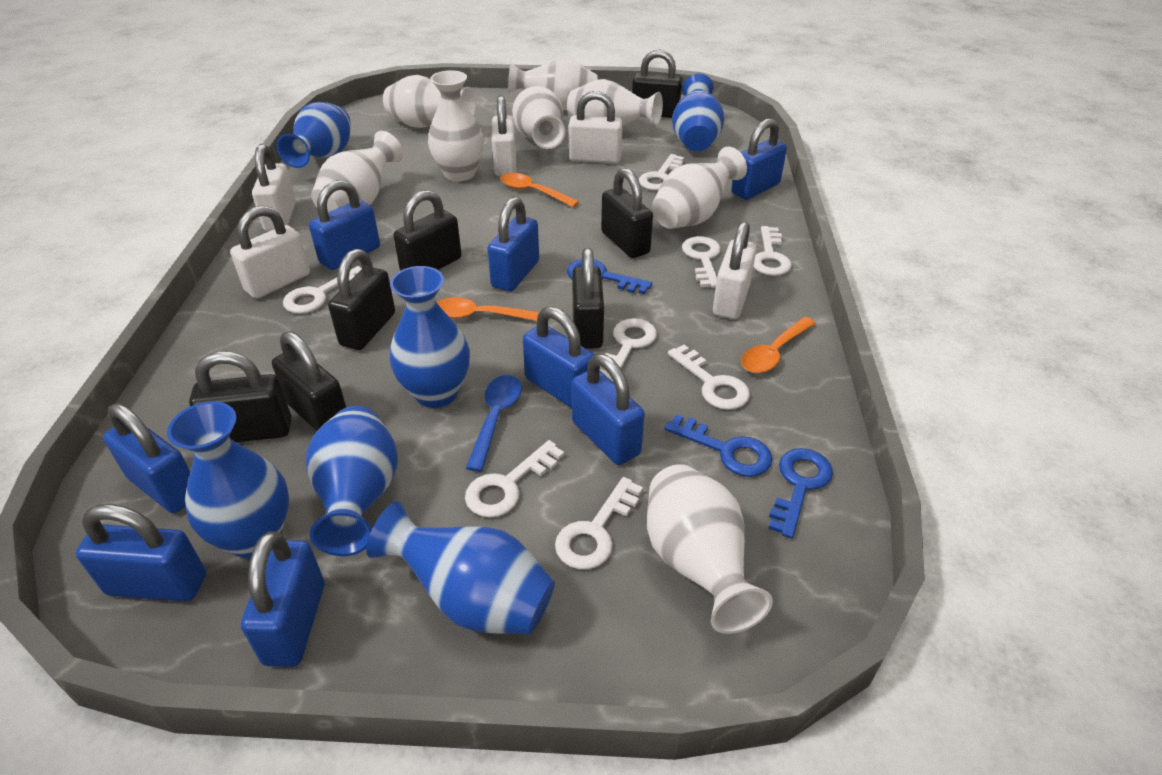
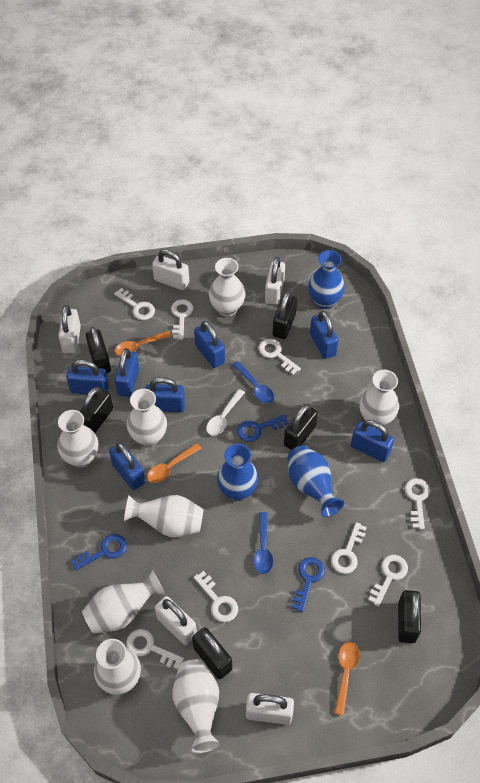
black padlock: [189,351,291,443] [272,331,346,431] [328,249,395,350] [393,190,462,271] [572,248,604,349] [601,168,653,258] [632,50,682,118] = 7 -> [80,387,113,433] [86,327,111,374] [192,627,232,679] [273,291,297,339] [284,404,318,450] [398,590,421,643] = 6
blue padlock: [75,504,206,602] [103,403,190,513] [241,531,324,667] [309,180,380,270] [487,197,539,291] [523,306,594,408] [572,354,645,465] [731,118,787,200] = 8 -> [66,360,109,394] [109,443,145,490] [114,348,139,397] [145,377,185,412] [194,321,225,368] [310,311,339,359] [351,420,394,462] = 7
blue spoon: [466,375,522,472] = 1 -> [233,361,274,404] [254,512,273,574] = 2
blue vase: [167,402,289,558] [277,102,350,168] [306,406,398,556] [366,501,555,635] [389,266,470,408] [672,74,724,152] = 6 -> [217,444,259,501] [287,445,344,517] [308,250,345,309] = 3
white spoon: none = 0 -> [206,389,245,436] = 1

